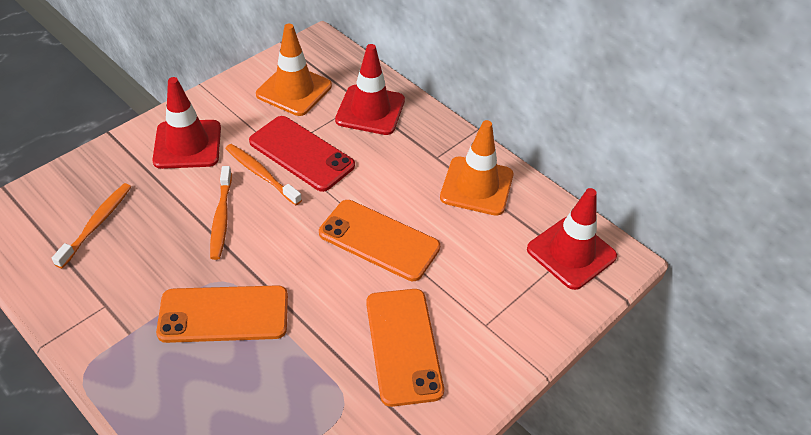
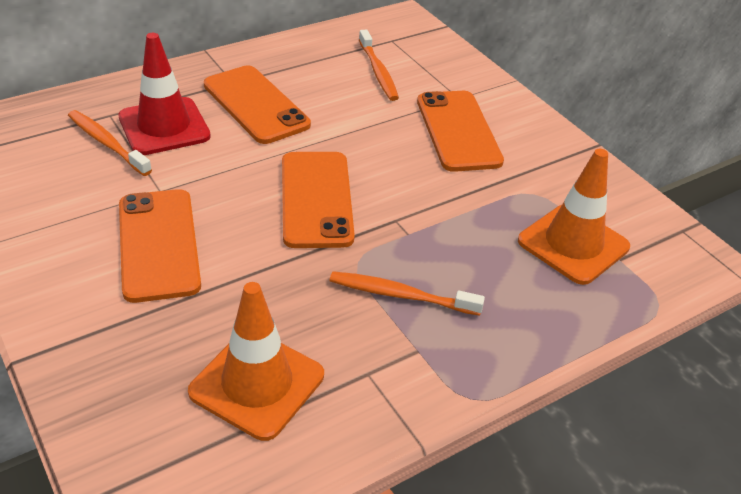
orange phone: [156,285,288,343] [319,200,440,281] [366,289,444,407] = 3 -> [119,189,201,303] [204,65,311,144] [282,152,355,248] [417,91,504,172] = 4
red phone: [249,116,355,192] = 1 -> none = 0
red traffic cone: [152,77,221,169] [335,44,405,135] [527,188,617,290] = 3 -> [118,33,211,155] = 1

